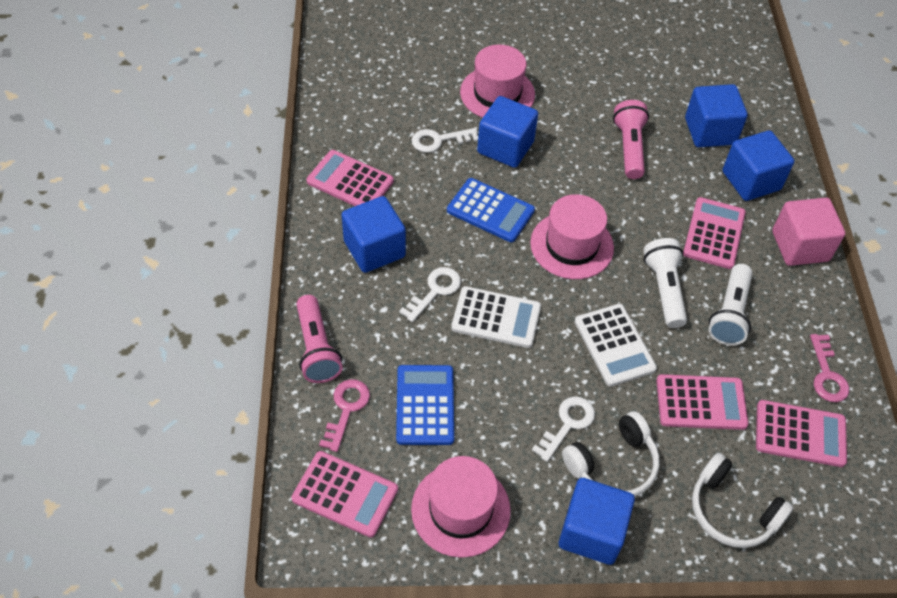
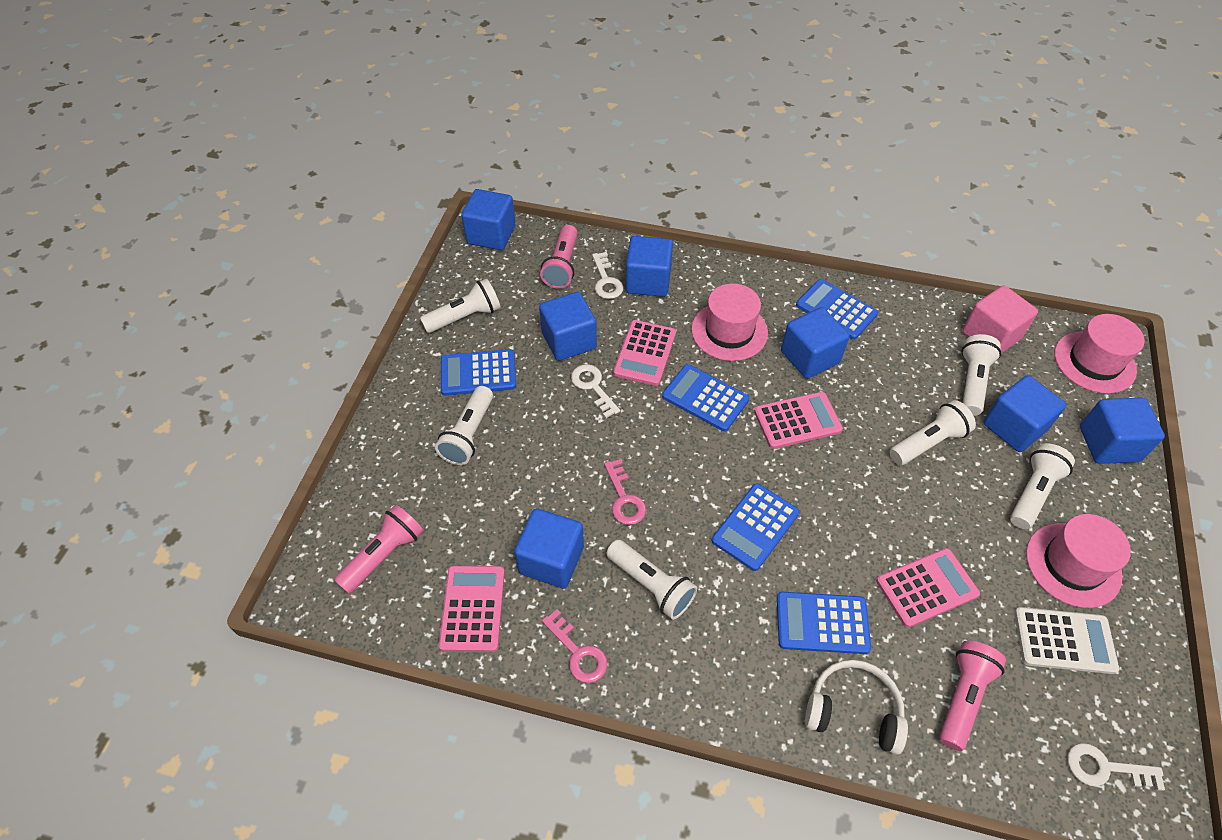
blue calculator: [396,365,454,445] [447,178,535,242] = 2 -> [441,349,516,396] [662,364,749,432] [712,483,800,571] [777,592,871,654] [796,279,878,340] = 5
blue cube: [341,196,406,273] [477,96,538,168] [559,478,635,565] [685,84,748,147] [723,130,794,201] = 5 -> [461,189,516,250] [514,508,584,589] [539,292,597,361] [626,236,673,297] [781,307,850,379] [983,375,1066,452] [1080,398,1165,464] = 7
pink calculator: [291,451,398,538] [306,150,394,206] [656,374,749,430] [683,197,746,269] [756,400,847,467] = 5 -> [439,566,505,652] [613,320,676,386] [754,392,843,449] [876,548,980,628] = 4
pink flashlight: [296,295,343,383] [613,100,649,179] = 2 -> [334,504,424,594] [540,225,578,289] [939,641,1006,751] = 3
white calculator: [451,286,541,348] [575,304,657,387] = 2 -> [1014,607,1119,674] = 1
white flashlight: [643,238,687,328] [708,264,753,346] = 2 -> [420,279,501,333] [435,386,493,465] [606,540,697,620] [890,400,976,465] [962,334,1001,416] [1010,444,1075,529] = 6
white headphones: [562,411,659,497] [692,453,793,548] = 2 -> [805,660,908,755] = 1

